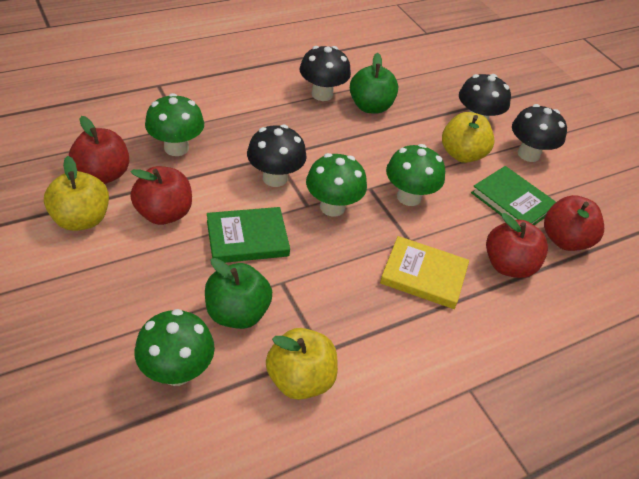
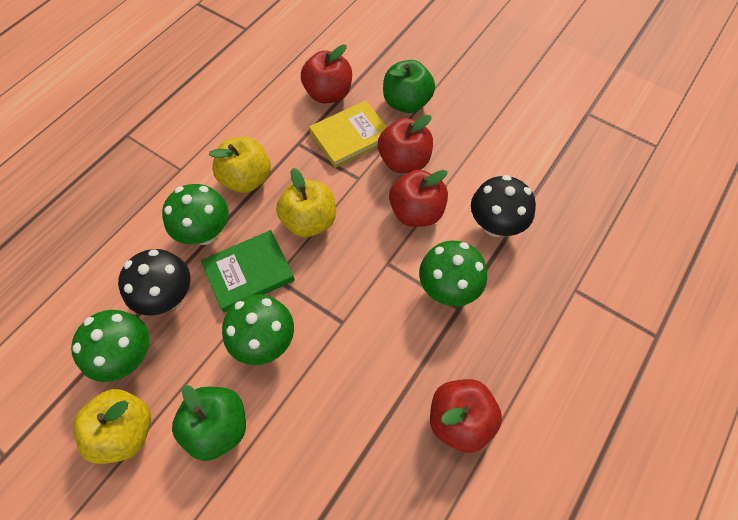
black mushroom: [247,124,307,187] [300,46,351,101] [459,74,511,121] [512,104,567,162] = 4 -> [118,249,191,315] [471,175,536,237] = 2
green book: [207,207,290,263] [471,166,556,225] = 2 -> [201,230,295,312] = 1

